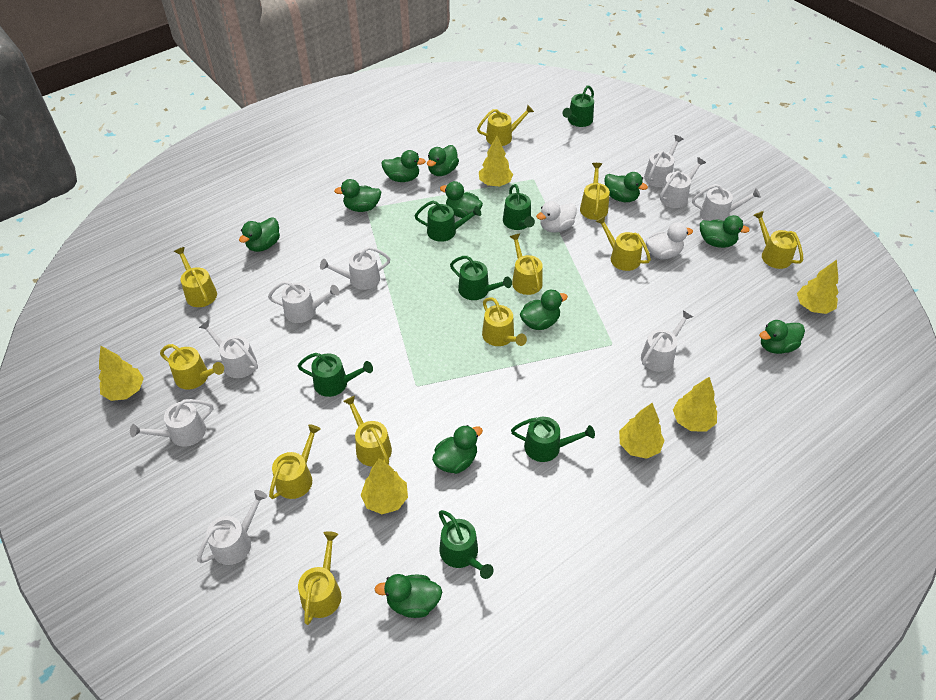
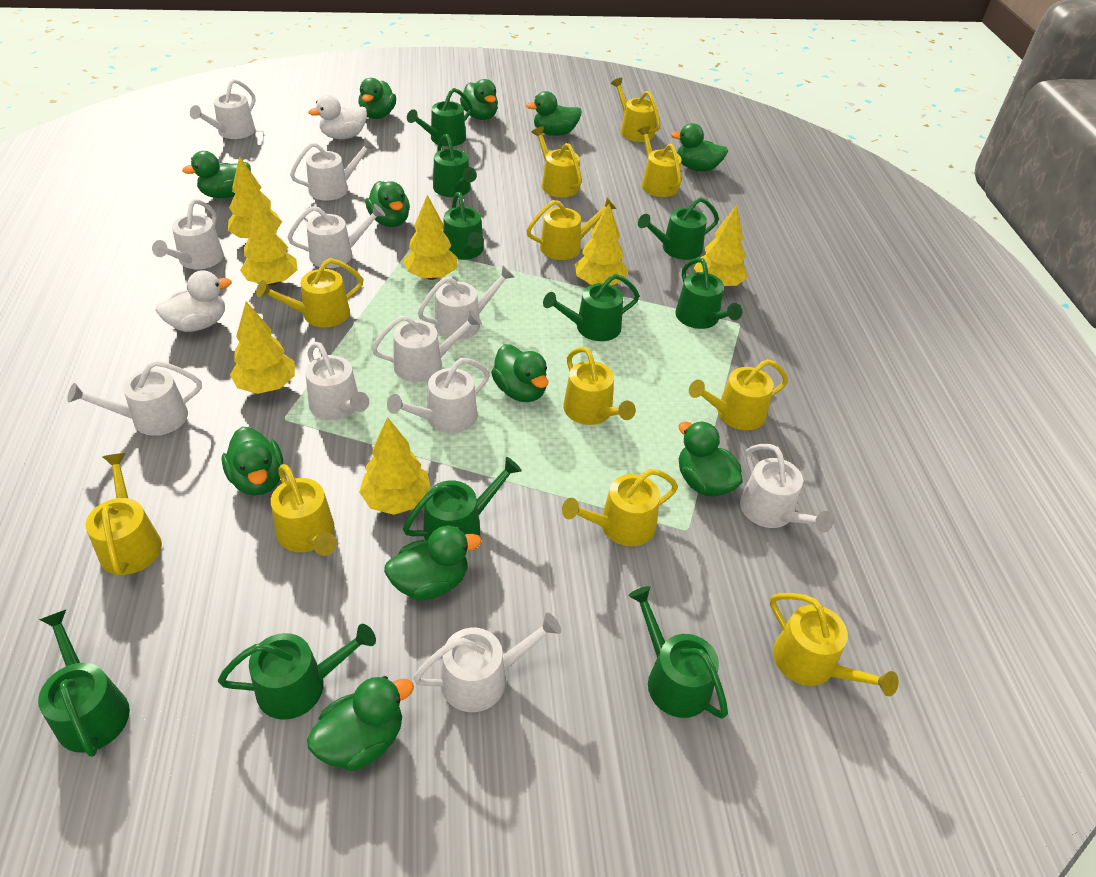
green watering can: [298,353,373,397] [415,201,481,242] [439,510,494,579] [450,256,512,300] [503,184,535,230] [511,417,595,462] [562,86,594,127] = 7 -> [38,610,130,757] [218,624,376,720] [403,457,522,540] [407,88,472,146] [433,134,477,197] [443,192,484,260] [543,274,639,341] [628,586,728,719] [638,197,719,260] [675,258,742,329] = 10
white watering can: [130,399,213,447] [197,490,267,565] [199,320,258,378] [268,281,340,323] [320,247,390,290] [641,310,693,372] [644,135,684,187] [660,157,706,208] [692,184,761,221] = 9 -> [67,361,202,436] [152,199,224,269] [190,79,255,139] [287,204,385,268] [290,137,376,201] [305,342,369,420] [371,310,482,382] [387,358,490,433] [413,613,561,712] [418,266,514,340] [740,444,834,532] = 11
yellow tree: [98,346,144,401] [361,458,408,514] [479,136,513,186] [619,403,665,459] [673,377,717,432] [797,260,839,314] = 6 -> [228,156,282,238] [230,301,295,394] [240,198,298,285] [359,417,431,515] [403,195,458,280] [574,204,628,285] [694,205,747,286] = 7

